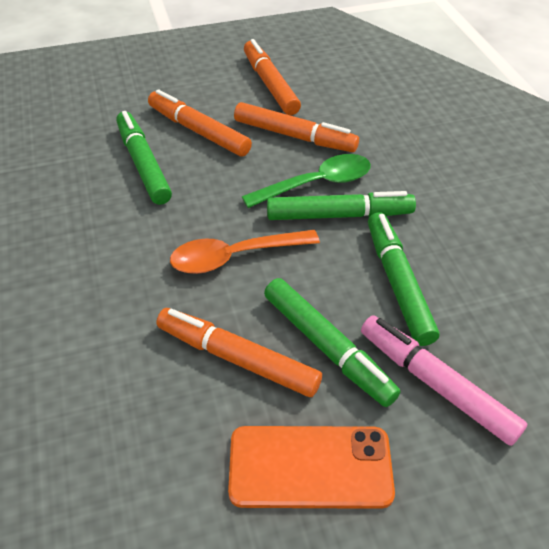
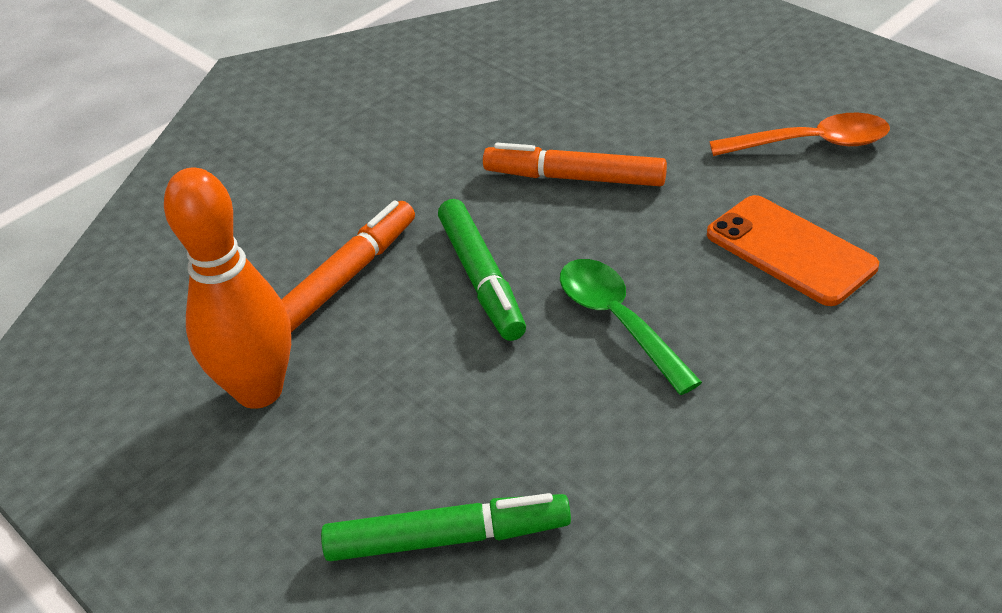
green marker: [116,111,172,205] [264,278,401,407] [267,191,416,220] [368,212,439,346] = 4 -> [321,493,571,561] [438,199,526,341] = 2
orange bowling pin: none = 0 -> [164,167,291,409] = 1
orange marker: [148,89,252,156] [156,308,322,397] [234,102,359,152] [244,39,301,115] = 4 -> [281,200,415,332] [483,143,667,186] = 2
pink marker: [361,315,527,446] = 1 -> none = 0

